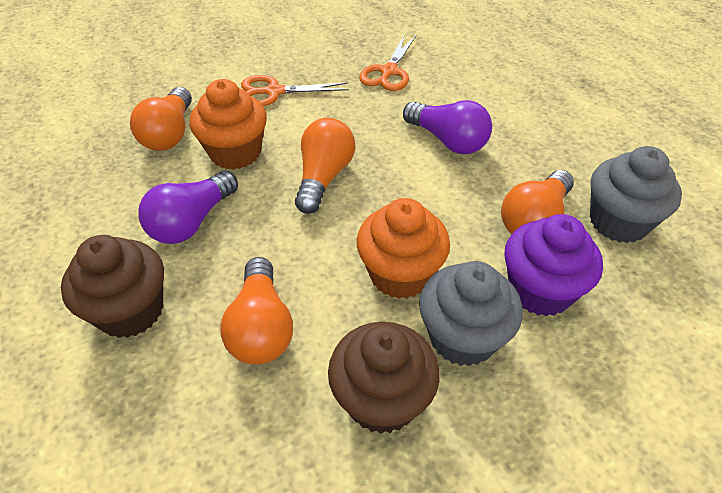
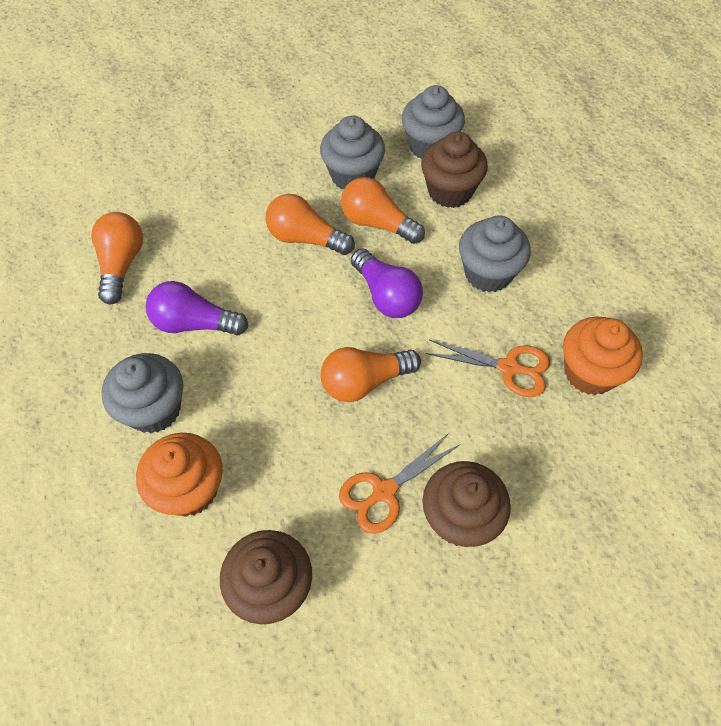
brown cupcake: [61,235,164,338] [328,322,440,434] = 2 -> [220,530,312,624] [421,131,488,208] [422,461,511,547] = 3
grey cupcake: [419,261,523,366] [590,146,682,243] = 2 -> [101,353,183,433] [320,115,385,189] [402,85,465,159] [459,215,531,292] = 4
purple cupcake: [504,214,603,316] = 1 -> none = 0

